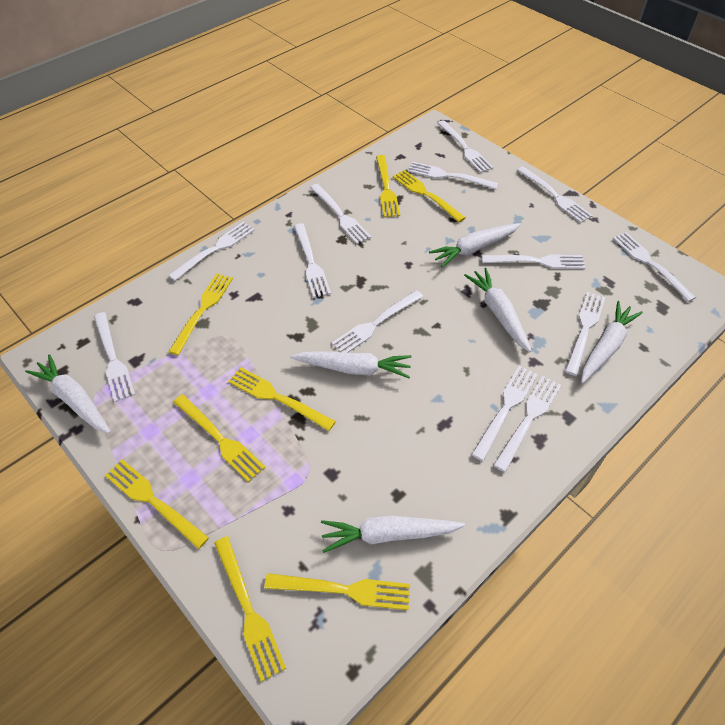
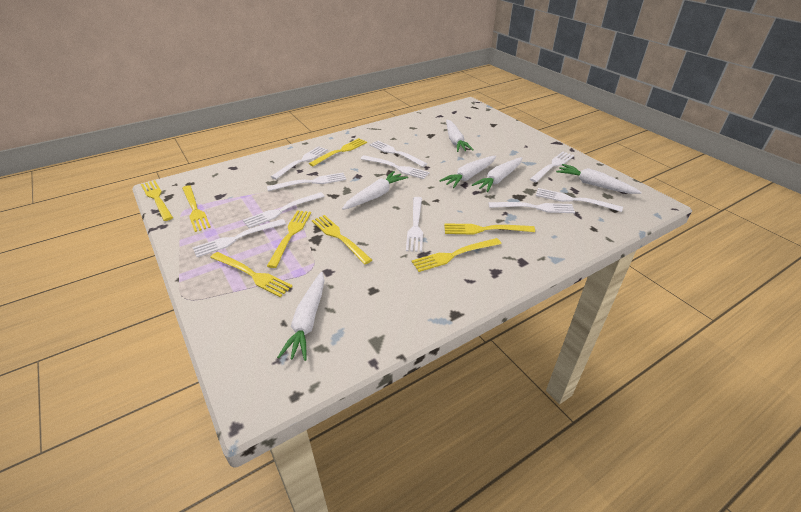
white fork: [94,312,135,402] [168,222,255,281] [294,223,331,298] [310,184,371,244] [331,290,423,353] [408,161,499,189] [437,120,494,173] [471,366,538,461] [482,254,586,269] [493,376,561,472] [517,167,593,223] [565,292,606,376] [613,232,696,302] = 13 -> [192,219,286,257] [243,192,325,228] [267,172,346,191] [271,146,328,179] [361,155,430,179] [369,140,427,167] [406,197,423,252] [489,202,575,213] [530,152,574,182] [536,188,623,212] = 10

